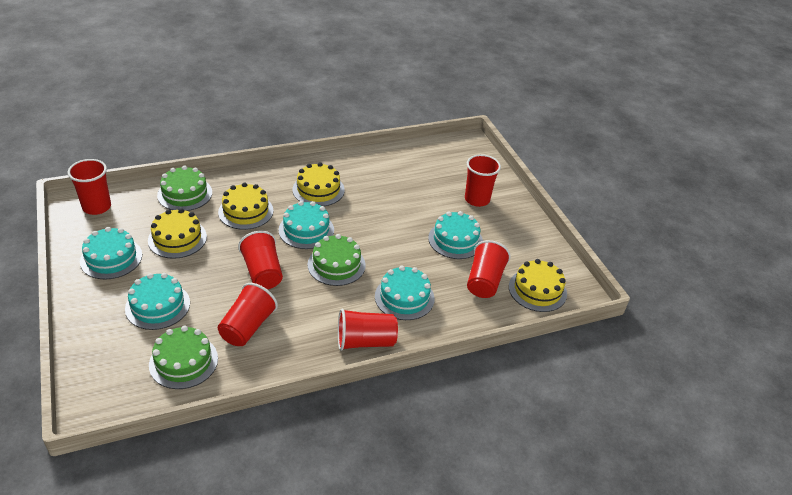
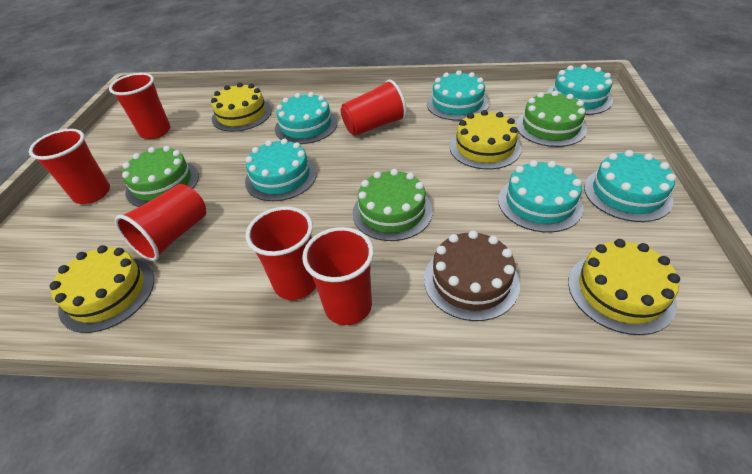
brown cake: none = 0 -> [424,230,520,321] = 1
turquoise cake: [80,227,142,279] [125,273,190,330] [279,201,334,249] [375,266,435,320] [428,211,483,259] = 5 -> [245,139,317,201] [275,92,337,144] [427,70,489,121] [498,160,583,233] [546,64,613,115] [584,150,676,222] = 6

